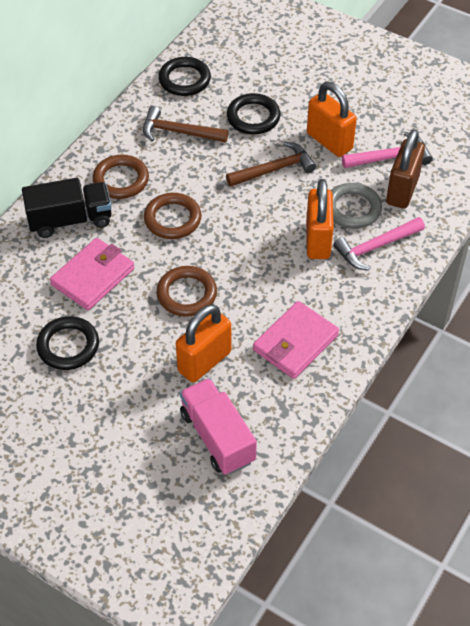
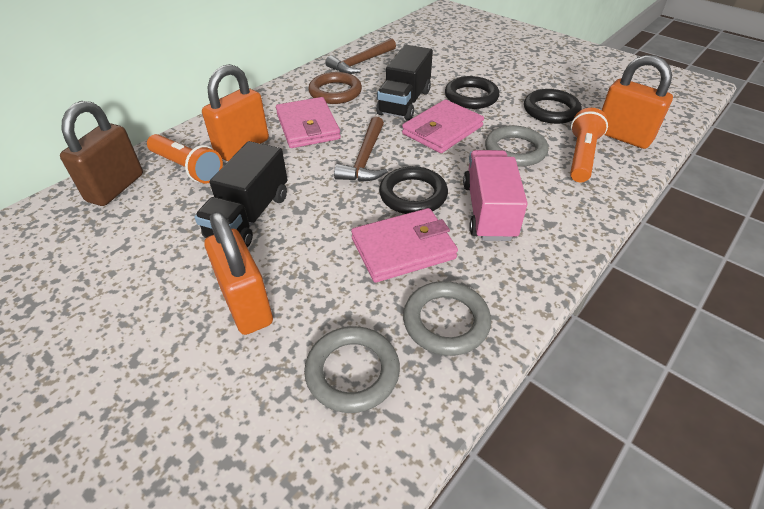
black truck: [22,178,112,238] = 1 -> [194,141,288,247] [376,45,433,121] = 2
brown ring: [93,155,149,199] [144,193,202,239] [156,266,217,317] = 3 -> [308,72,362,104] = 1
grey ring: [331,183,382,229] = 1 -> [304,326,400,413] [403,281,491,356] [485,125,548,167] = 3
orange flashlight: none = 0 -> [147,134,223,183] [570,108,608,182] = 2
pink hammer: [333,217,425,270] [342,132,433,168] = 2 -> none = 0
pink wallet: [50,238,134,310] [253,301,339,379] = 2 -> [276,97,341,148] [351,208,458,283] [402,99,484,153] = 3

